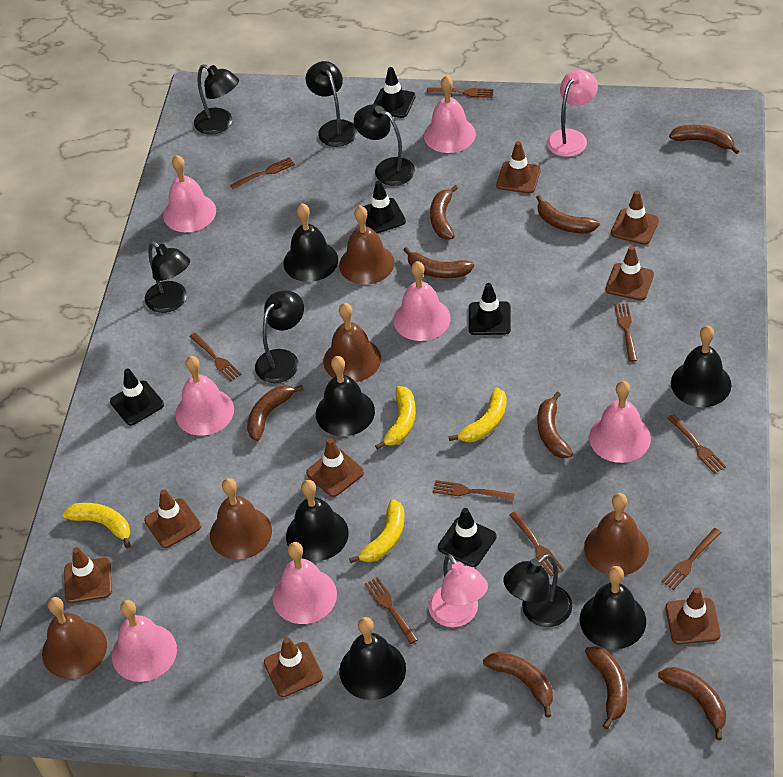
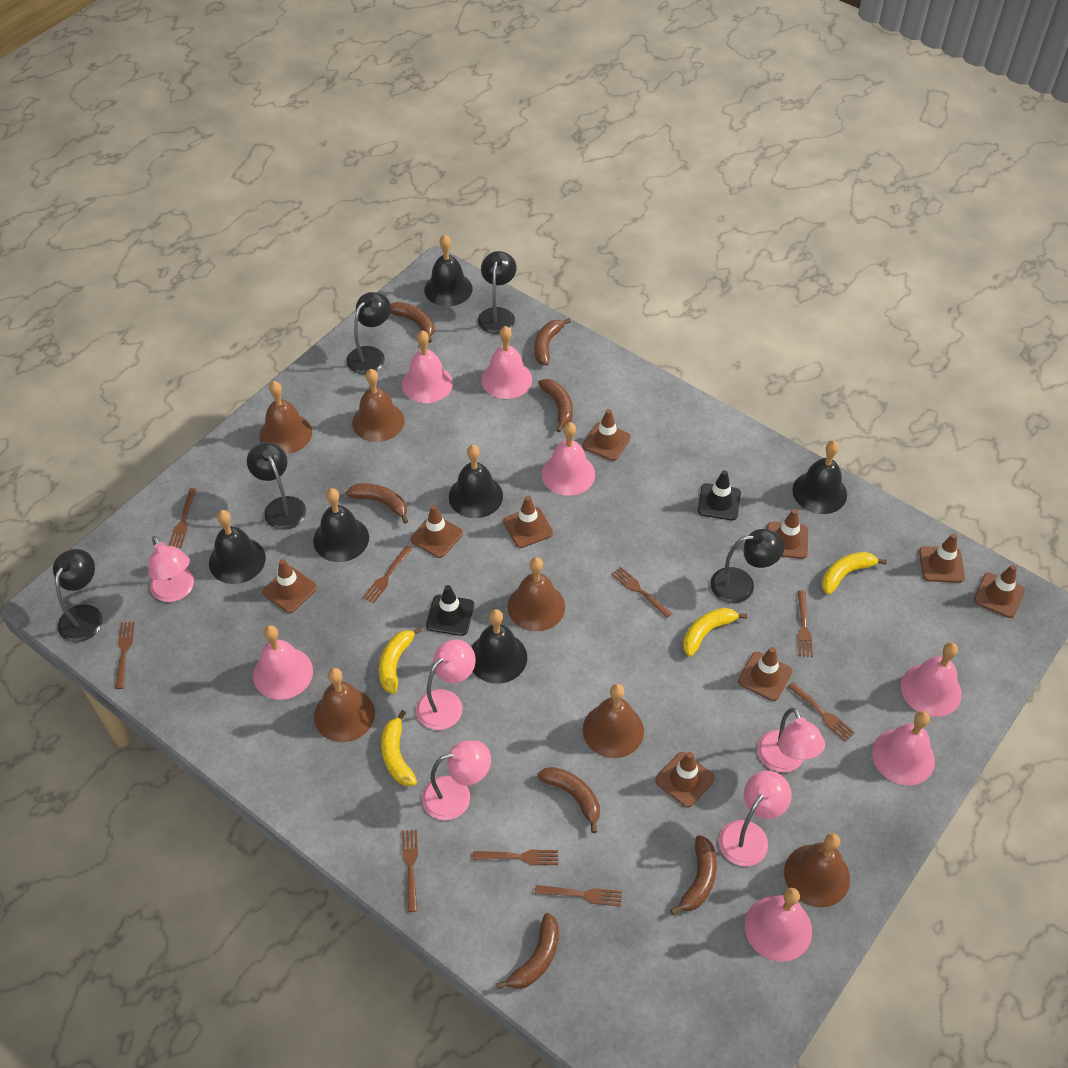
black lamp: [145,241,190,313] [194,64,239,135] [255,290,304,383] [306,61,357,147] [354,104,415,186] [503,554,572,627] = 6 -> [53,549,103,642] [247,442,306,530] [346,292,391,375] [478,251,516,334] [710,529,785,603] = 5
black traffic cone: [110,368,164,425] [363,180,406,233] [374,67,416,118] [438,508,497,567] [469,283,511,335] = 5 -> [426,585,474,636] [698,470,741,521] = 2
brown banana: [247,385,304,441] [403,247,474,278] [430,185,458,239] [483,652,553,718] [536,195,600,233] [538,392,573,458] [585,646,627,729] [658,667,726,740] [669,125,739,154] = 9 -> [346,483,408,524] [390,302,435,343] [496,913,559,989] [534,318,571,365] [537,767,600,833] [538,379,573,433] [670,835,717,915] = 7
brown bell: [42,597,107,679] [210,478,272,560] [323,303,381,382] [339,206,394,285] [584,493,649,575] = 5 -> [259,381,312,454] [314,668,375,742] [352,369,404,442] [507,557,565,631] [583,684,644,758] [784,833,850,908] = 6
brown traffic cone: [64,547,112,603] [144,489,201,548] [264,637,323,697] [306,438,364,497] [496,141,541,194] [606,246,654,300] [611,190,659,245] [666,587,721,644] = 8 -> [262,559,317,613] [410,505,463,558] [503,496,553,548] [583,409,631,461] [655,752,715,808] [738,647,792,701] [767,509,808,559] [919,534,965,583] [974,565,1025,618] = 9
pink lamp: [428,554,488,627] [547,70,598,157] = 2 -> [148,536,194,602] [416,639,476,730] [422,740,491,820] [719,771,792,866] [758,708,825,772] = 5

